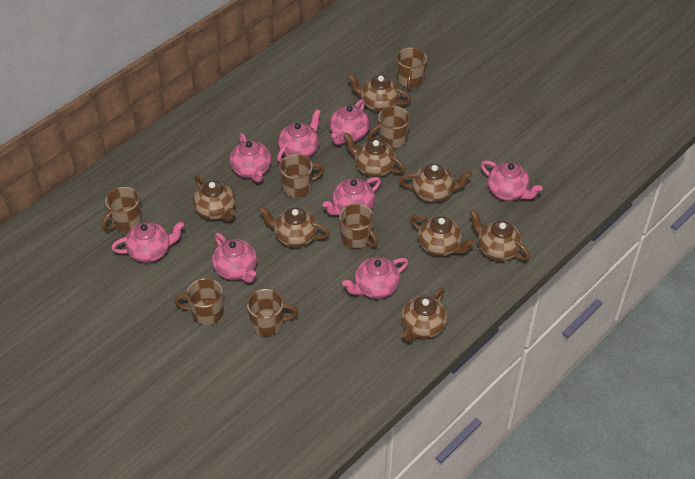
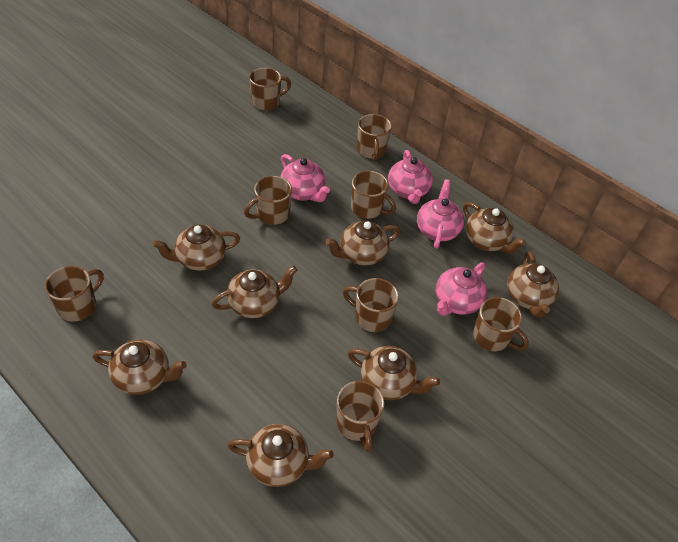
brown mug: [102,187,142,231] [174,278,224,325] [247,289,298,336] [280,154,324,198] [339,204,379,248] [368,106,410,148] [397,48,427,90] = 7 -> [45,266,104,322] [244,176,292,225] [249,68,291,111] [336,381,384,452] [343,278,399,332] [351,171,396,219] [357,114,392,161] [473,297,529,351] = 8
pink teapot: [111,221,184,263] [212,233,257,283] [230,133,271,183] [277,109,321,162] [323,177,381,215] [329,99,370,145] [342,257,408,299] [481,160,543,201] = 8 -> [281,154,330,202] [388,150,433,204] [417,179,464,249] [436,262,487,316] = 4

